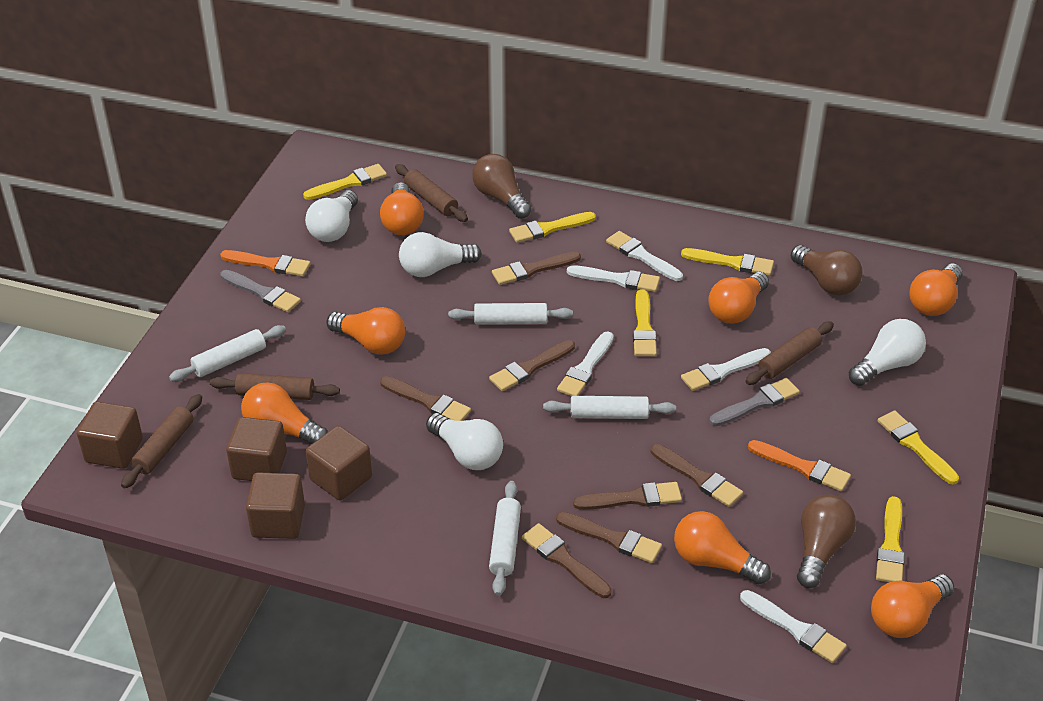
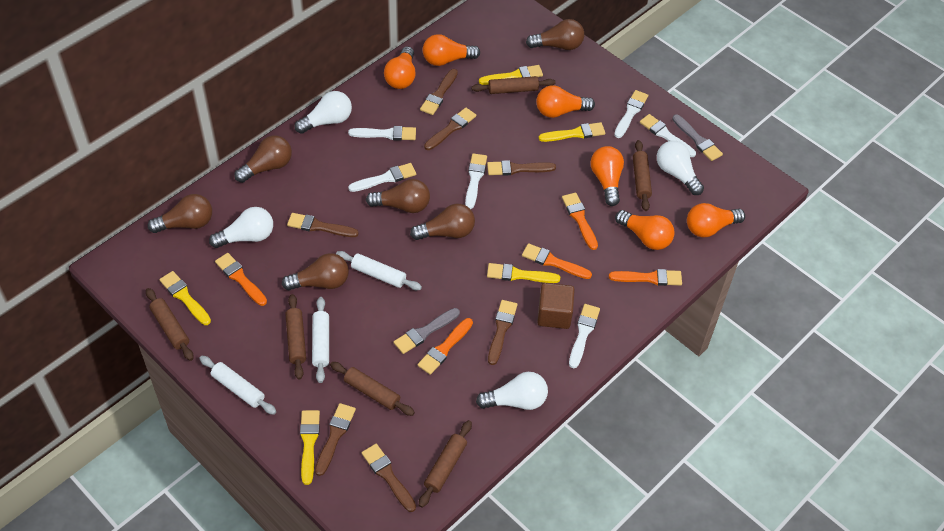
brown cube: [77,402,143,469] [226,417,287,481] [246,472,305,539] [306,426,372,501] = 4 -> [537,283,575,329] = 1
brown light bulb: [472,154,531,219] [791,245,863,295] [797,494,856,588] = 3 -> [148,194,212,233] [234,136,292,183] [282,253,349,290] [366,179,430,213] [410,204,475,240] [526,19,584,50] = 6
brown rolling pin: [121,394,202,489] [210,373,340,400] [395,164,468,222] [745,321,834,385] = 4 -> [146,288,194,361] [285,294,306,380] [330,362,415,416] [419,420,472,508] [472,76,556,94] [633,140,652,211] = 6
orange brush: [220,250,311,276] [748,440,851,492] = 2 -> [215,253,267,306] [418,318,473,375] [522,243,592,279] [562,193,598,250] [609,269,682,286] = 5
orange light bulb: [241,382,328,444] [327,307,405,355] [380,182,424,235] [674,511,771,584] [708,272,769,324] [871,574,954,638] [909,263,963,316] = 7 -> [384,46,416,89] [423,34,480,66] [536,85,595,118] [590,146,624,206] [615,210,675,250] [687,203,745,238] = 6
white brush: [557,331,614,396] [567,265,660,292] [606,231,683,281] [681,348,771,391] [740,590,847,663] = 5 -> [348,126,416,141] [348,163,416,192] [465,153,487,209] [569,304,600,368] [614,90,648,138] [640,114,696,157] = 6
white rolling pin: [169,325,286,382] [448,303,573,325] [489,481,521,596] [543,396,676,419] = 4 -> [199,356,276,415] [312,297,329,383] [336,251,422,290] = 3
yellow brush: [303,164,387,200] [509,212,596,243] [633,289,657,356] [681,248,774,276] [876,496,905,582] [878,411,959,484] = 6 -> [159,271,211,325] [300,410,320,485] [479,65,543,85] [487,263,560,283] [539,122,605,142] = 5

